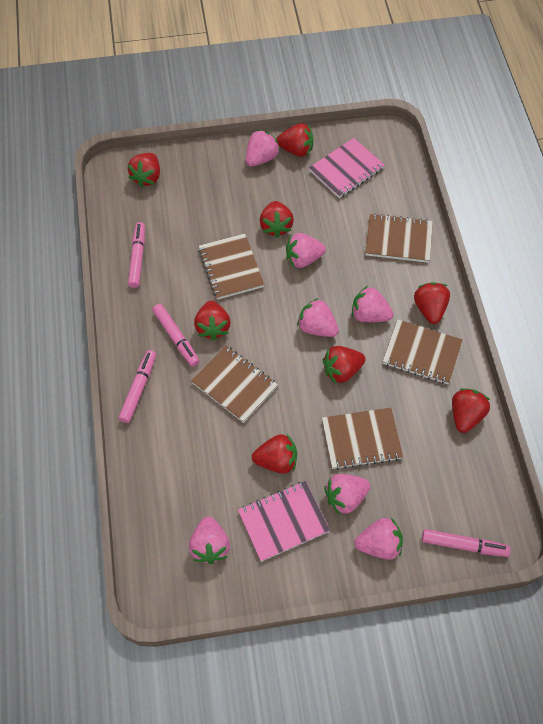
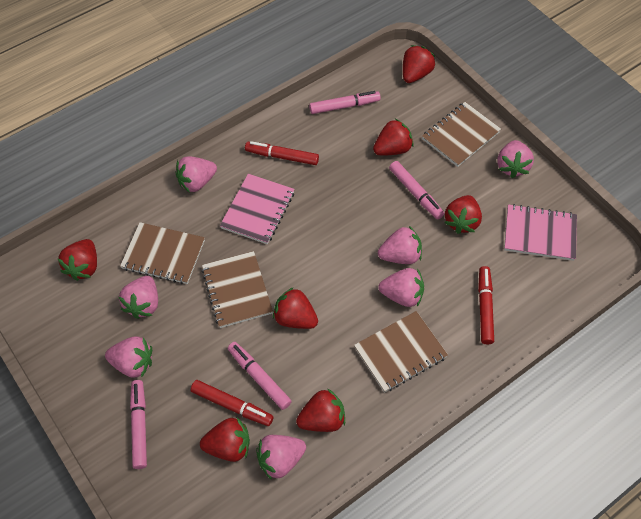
brown notebook: [191,345,278,423] [198,234,265,300] [322,408,403,470] [365,213,433,263] [383,319,463,384] = 5 -> [120,222,205,284] [201,251,273,328] [354,311,448,393] [422,102,501,167] = 4
red marker: none = 0 -> [191,380,274,426] [245,141,319,165] [478,266,494,344] = 3
red strawberry: [128,153,160,187] [194,301,231,340] [252,434,297,474] [260,201,294,238] [276,124,314,157] [323,346,366,383] [414,282,450,324] [452,388,490,433] = 8 -> [57,239,97,281] [200,418,250,462] [273,287,318,329] [296,388,345,432] [373,119,414,155] [403,45,435,83] [444,195,482,234] = 7

